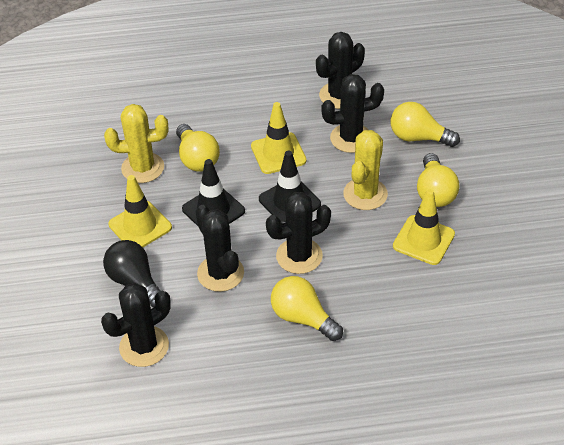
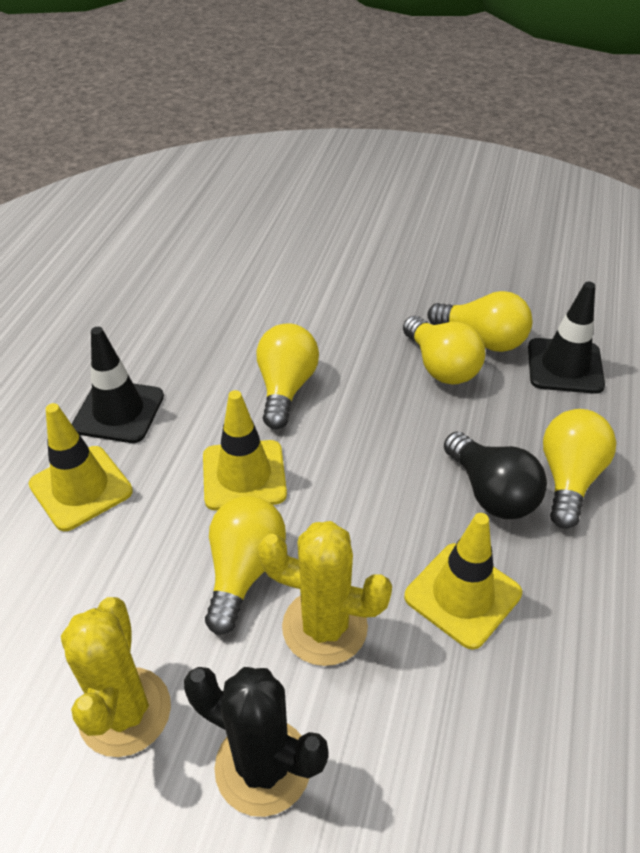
black cactus: [101,283,171,367] [195,205,244,292] [266,192,331,274] [316,32,365,109] [321,74,384,153] = 5 -> [184,667,329,817] = 1
yellow light bulb: [176,124,220,172] [271,276,343,341] [391,102,460,147] [417,153,459,207] = 4 -> [205,496,286,635] [256,323,319,429] [403,316,485,384] [428,291,532,352] [543,409,616,529] = 5

